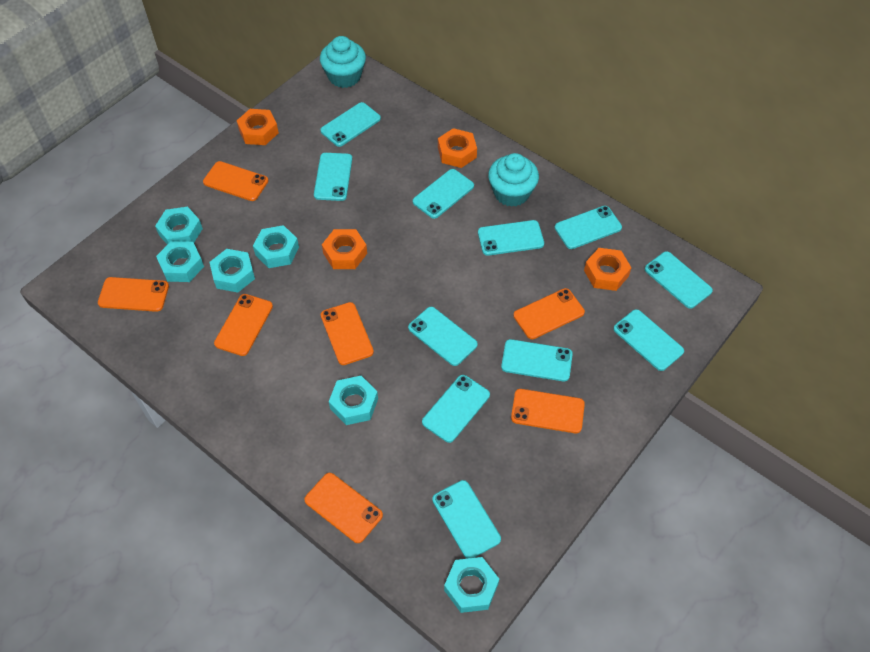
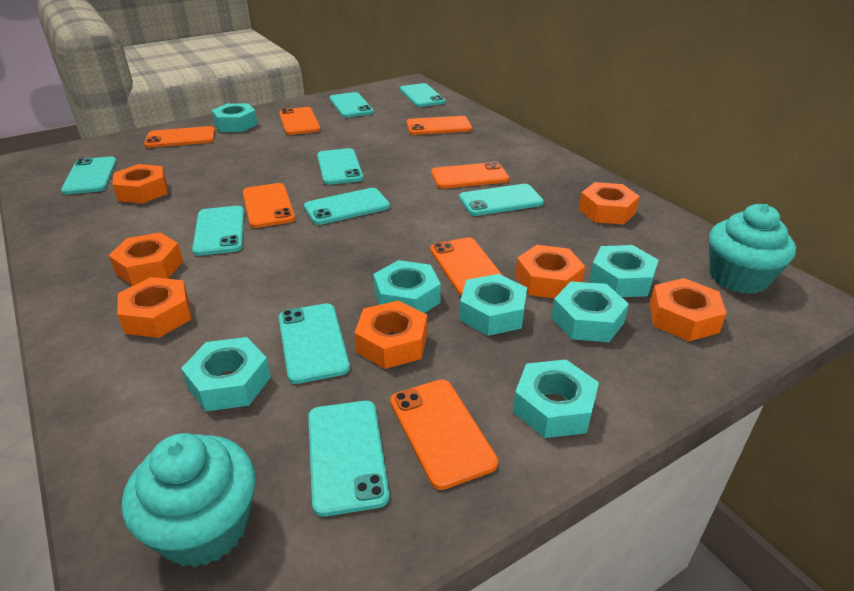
orange nut: [237,109,279,145] [322,229,367,269] [438,128,477,168] [584,248,632,291] = 4 -> [108,232,183,286] [112,164,167,204] [117,277,191,338] [354,300,427,369] [515,245,585,298] [579,182,640,225] [649,278,727,341] = 7
turquoise nut: [155,207,203,245] [156,241,204,282] [209,249,255,292] [253,225,299,268] [329,376,378,425] [444,557,499,613] = 6 -> [181,337,271,412] [211,103,258,132] [373,260,441,313] [459,274,527,336] [513,360,599,438] [551,281,629,342] [589,245,659,297] = 7
turquoise phone: [314,153,352,201] [320,102,381,147] [408,307,478,366] [413,169,474,219] [422,375,490,443] [432,480,501,559] [478,220,544,256] [501,339,573,382] [555,206,622,249] [614,309,684,371] [645,251,713,309] = 11 -> [61,157,117,195] [192,206,244,256] [279,303,350,384] [304,188,390,225] [308,401,389,517] [317,148,363,185] [330,92,374,118] [400,83,445,107] [459,184,544,216] = 9

